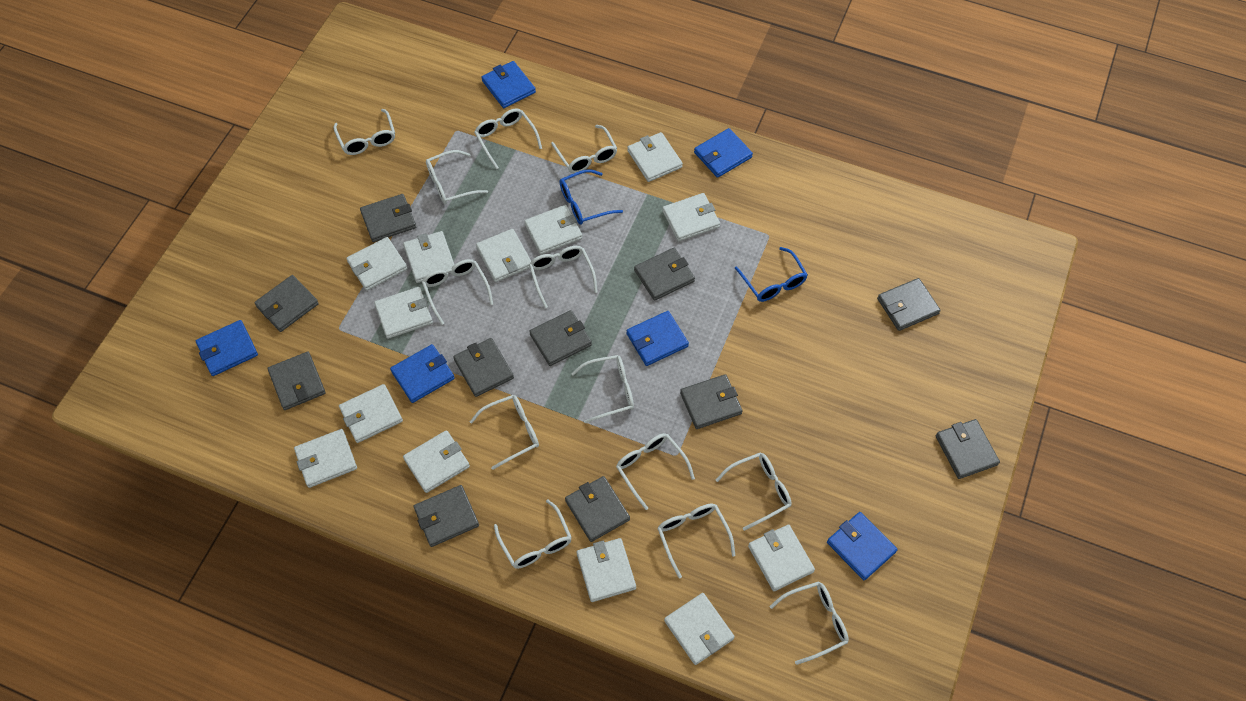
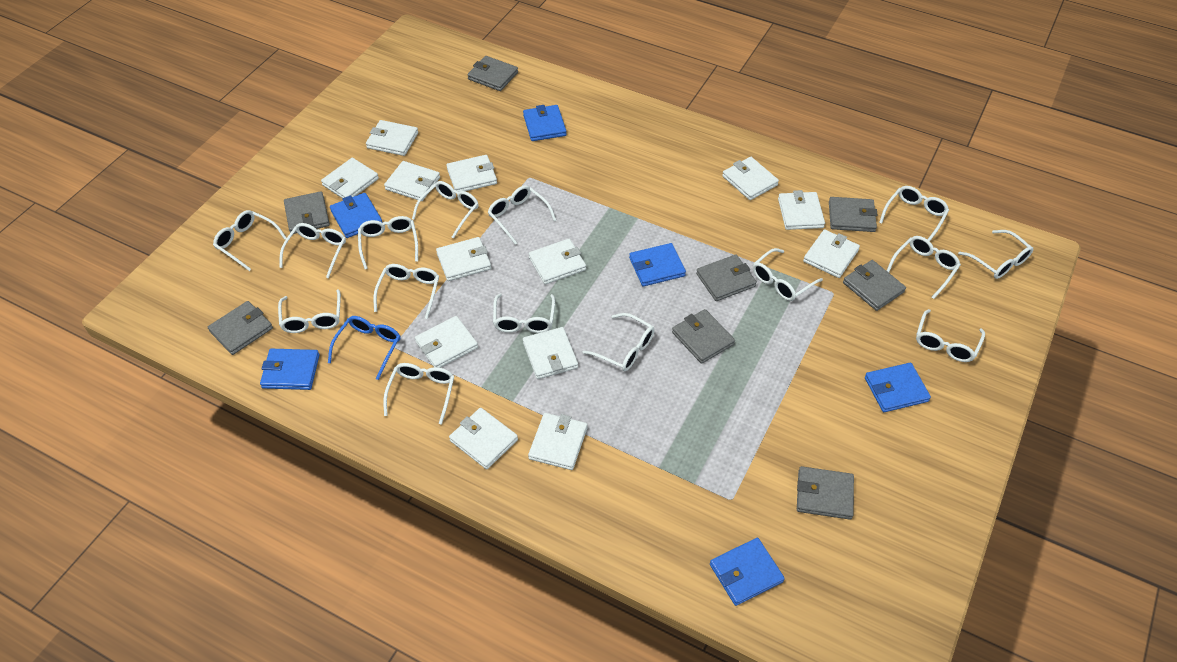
blue glasses: [559,169,623,225] [735,247,808,302] = 2 -> [328,316,400,380] = 1
grey wallet: [254,275,319,332] [268,352,326,410] [360,194,416,242] [414,485,479,547] [453,338,514,397] [529,310,592,366] [565,476,630,542] [634,248,695,301] [680,374,743,429] [877,278,941,331] [936,419,1000,479] = 11 -> [208,301,273,355] [284,191,330,234] [467,56,518,91] [672,309,735,364] [696,254,757,301] [797,466,854,520] [829,197,878,232] [843,260,906,311] = 8
white glasses: [333,109,395,155] [422,259,493,325] [426,150,488,204] [470,395,539,470] [474,108,542,169] [494,499,572,569] [529,246,598,308] [551,125,617,173] [571,355,634,423] [616,433,695,510] [657,504,735,578] [716,453,792,531] [769,581,849,665] = 13 -> [213,210,287,271] [278,289,341,333] [279,223,346,278] [358,216,418,269] [373,264,439,319] [383,363,454,424] [412,181,479,239] [488,185,556,245] [493,294,555,333] [583,313,655,371] [753,248,823,301] [879,186,949,241] [887,236,961,299] [916,309,985,362] [958,230,1033,279] = 15

